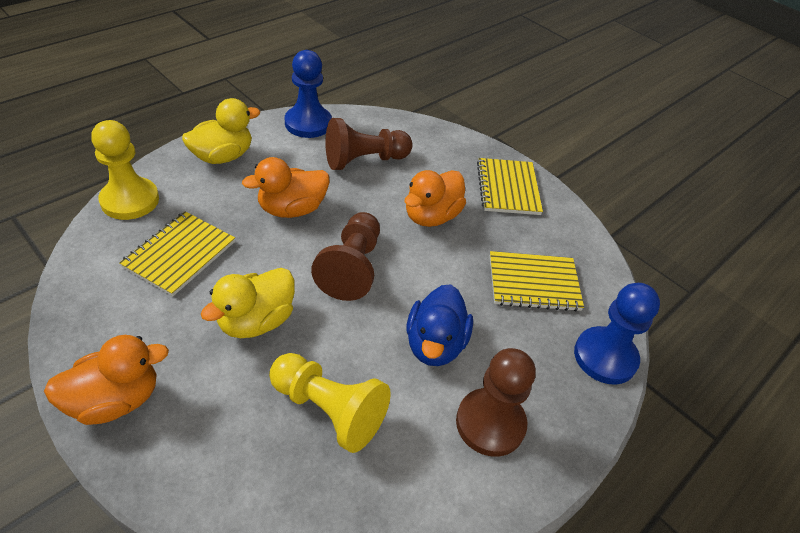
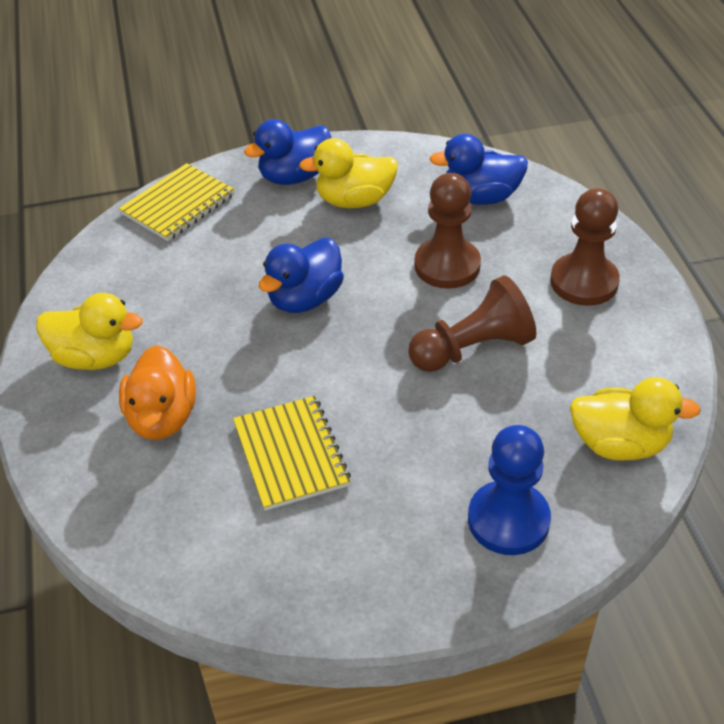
blue duck: [407,284,473,366] = 1 -> [244,119,331,185] [259,238,344,313] [429,134,528,205] = 3
blue pawn: [285,50,332,138] [574,283,660,385] = 2 -> [468,425,551,555] = 1
orange duck: [44,335,169,425] [242,157,330,218] [405,170,466,227] = 3 -> [119,345,196,440] = 1
yellow duck: [182,98,260,164] [201,268,295,338] = 2 -> [36,293,143,370] [299,138,398,208] [570,377,701,461] = 3
yellow notebook: [119,211,235,296] [477,158,543,215] [490,251,584,312] = 3 -> [119,163,235,241] [233,396,351,511] = 2
yellow pawn: [91,120,159,220] [269,353,391,453] = 2 -> none = 0

